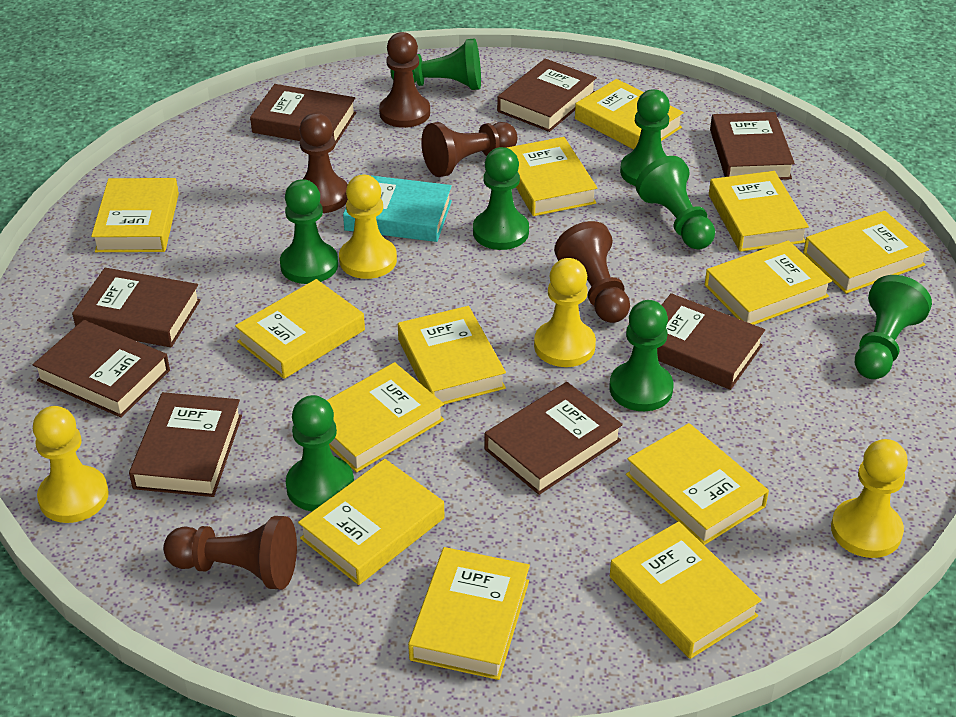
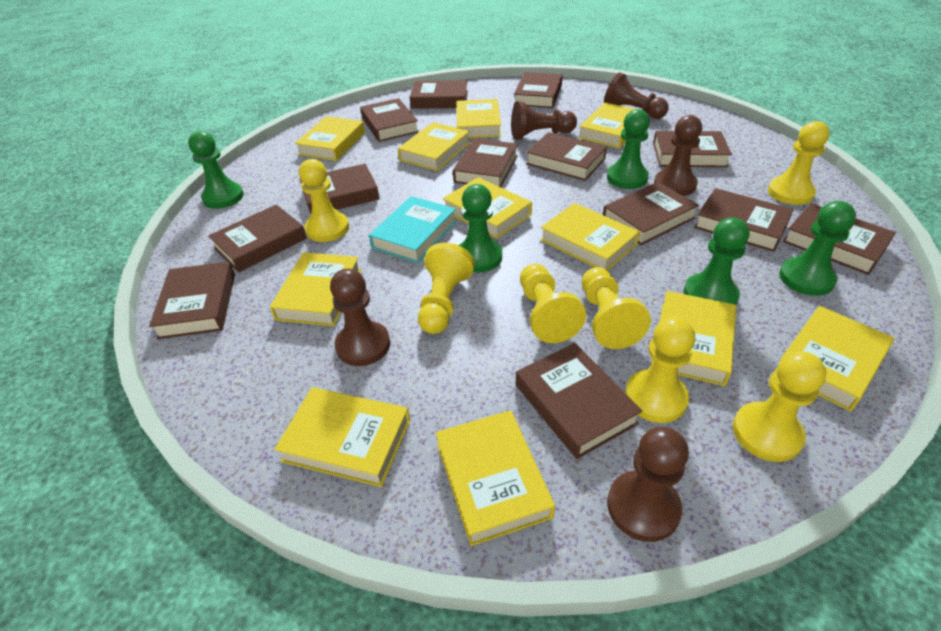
brown book: [33,320,170,418] [72,268,201,347] [129,392,242,497] [250,84,356,145] [484,382,623,495] [497,59,597,132] [657,293,765,390] [710,112,795,180] = 8 -> [149,262,235,339] [208,205,307,273] [299,164,379,214] [360,98,419,142] [409,80,468,109] [453,138,518,187] [514,72,563,108] [516,343,642,459] [526,132,607,181] [603,182,699,245] [653,131,732,167] [694,188,794,252] [783,203,896,275] = 13
green pawn: [280,179,338,284] [286,395,354,511] [390,38,481,90] [473,147,529,250] [609,300,674,411] [620,89,670,186] [636,156,715,250] [855,275,932,379] = 8 -> [188,131,244,209] [459,184,502,273] [607,109,650,189] [684,217,749,305] [779,201,856,296] = 5
yellow book: [91,178,179,252] [235,279,365,379] [298,459,444,585] [327,362,444,472] [398,306,506,404] [408,547,530,680] [507,137,597,216] [575,79,684,150] [610,521,762,659] [626,423,769,545] [705,240,832,325] [709,171,809,252] [803,211,930,294] = 13 -> [270,252,361,326] [274,387,410,487] [295,116,365,161] [398,122,470,171] [436,410,555,546] [443,177,532,239] [456,99,501,138] [540,203,640,271] [578,102,635,149] [650,291,736,386] [776,306,894,412] = 11
yellow pawn: [33,406,109,523] [339,175,397,279] [534,258,596,367] [831,439,908,558] = 4 -> [299,159,349,242] [418,243,475,334] [520,264,586,343] [582,267,651,349] [625,317,695,423] [733,351,826,462] [768,121,830,205] = 7

